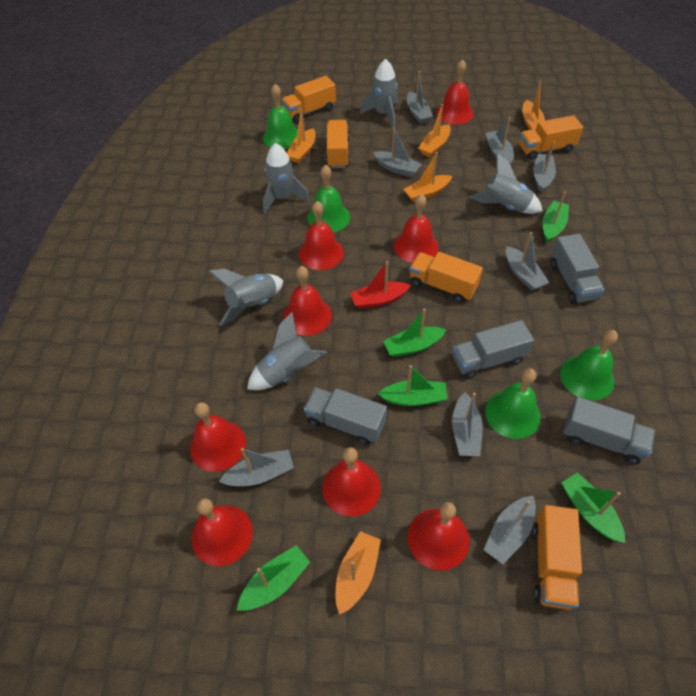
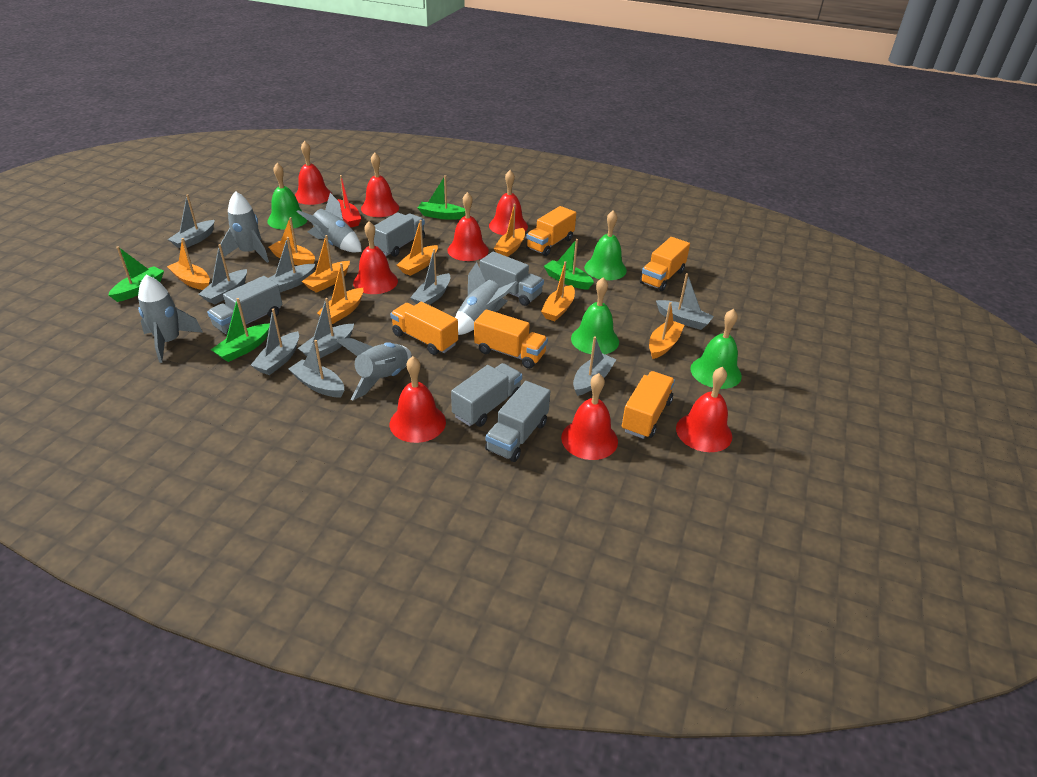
green boat: [237,545,310,611] [378,365,448,406] [383,309,446,357] [542,191,569,243] [562,472,625,543] = 5 -> [108,246,164,302] [211,298,270,362] [418,175,465,220] [544,239,594,290] = 4
grey boat: [219,448,294,486] [373,128,422,177] [407,71,433,124] [452,392,483,456] [484,496,536,564] [485,117,514,164] [506,232,549,291] [533,141,556,193] = 8 -> [168,194,215,248] [198,244,247,305] [251,308,299,375] [269,237,315,292] [289,340,344,397] [298,298,354,358] [410,249,451,305] [573,337,617,396] [656,273,714,330] = 9
grey truck: [304,387,387,445] [453,320,534,379] [551,234,604,304] [563,397,655,465] = 4 -> [207,276,282,334] [374,212,425,257] [451,363,522,427] [480,251,544,306] [485,381,550,462] = 5
orange boat: [287,109,316,163] [336,531,381,615] [404,152,452,202] [418,104,451,157] [522,80,545,130] = 5 -> [167,238,210,290] [268,217,315,266] [302,235,350,293] [317,263,363,324] [397,220,438,276] [494,204,525,257] [541,261,575,321] [649,302,684,359] = 8

